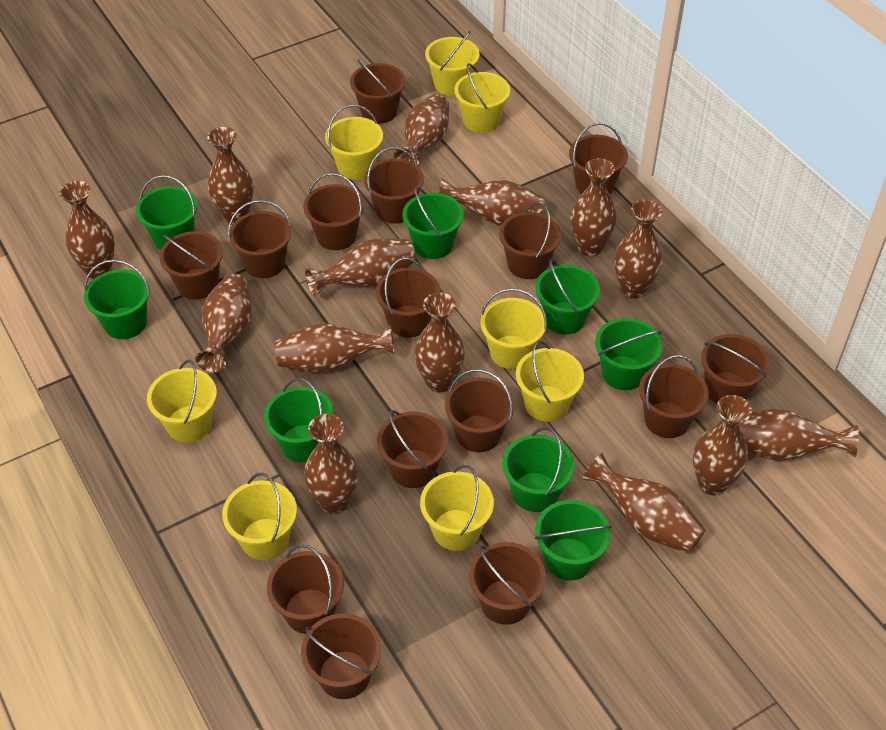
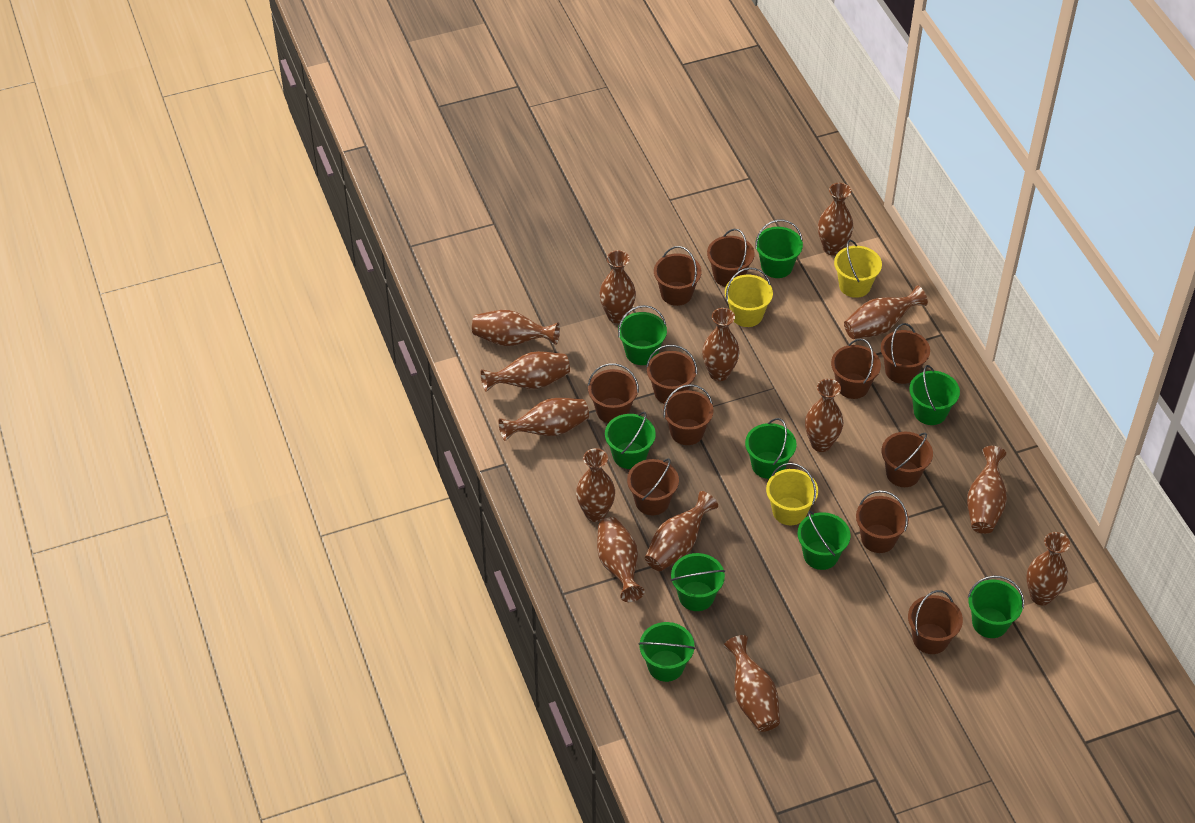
brown bucket: [159,231,223,300] [228,200,292,278] [267,544,344,634] [301,613,381,699] [303,173,364,250] [350,59,406,124] [364,147,424,224] [376,258,440,338] [377,410,448,488] [445,369,514,452] [469,542,546,625] [499,202,561,279] [569,123,628,194] [639,355,709,438] [701,334,770,404] = 15 -> [588,363,639,423] [627,458,679,515] [646,345,697,403] [654,246,701,306] [663,384,714,445] [707,229,755,287] [831,338,881,399] [856,490,909,553] [881,323,930,384] [882,432,933,487] [908,590,963,654] = 11
green bucket: [84,260,150,339] [136,175,197,250] [264,378,334,462] [402,186,464,259] [502,427,575,512] [535,259,600,335] [535,500,611,581] [595,318,663,390] = 8 -> [605,412,656,469] [618,305,667,365] [639,622,695,682] [671,553,725,611] [745,418,796,479] [755,219,803,278] [797,511,851,570] [909,365,960,425] [968,576,1024,638] = 9
yellow bucket: [147,360,217,442] [222,473,297,560] [325,105,383,180] [420,465,494,551] [425,31,480,96] [454,63,510,133] [480,288,547,369] [516,340,584,422] = 8 -> [725,267,773,327] [766,463,818,525] [834,240,882,298] = 3

